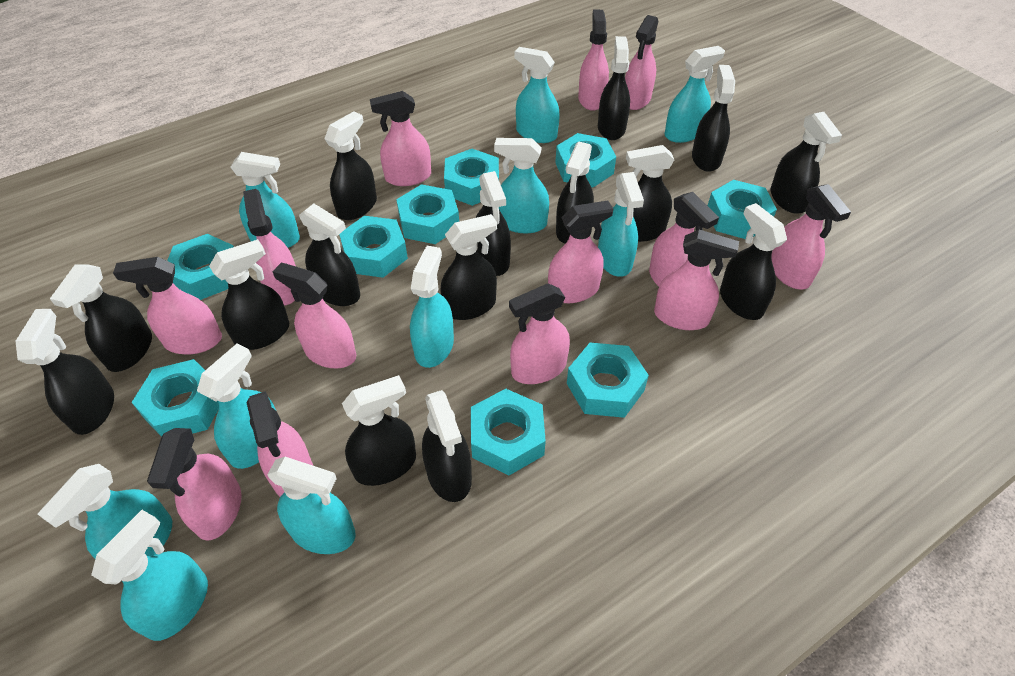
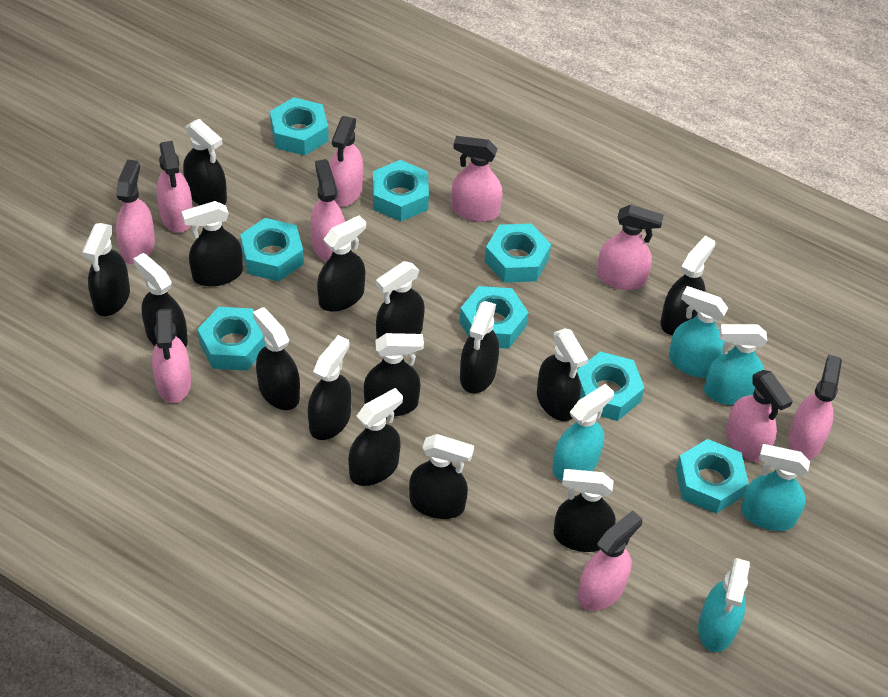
pink spray bottle: [113,257,222,354] [147,428,242,541] [243,189,296,305] [247,391,313,497] [272,263,356,369] [370,91,431,186] [509,283,570,384] [548,200,614,303] [578,10,609,111] [625,15,658,110] [649,192,719,287] [654,230,739,330] [771,184,851,290] = 13 -> [116,159,155,264] [152,309,191,403] [156,141,193,233] [311,159,345,262] [330,116,363,207] [452,136,502,222] [578,510,642,611] [597,204,664,290] [726,370,793,462] [788,355,842,460] = 10
turquoise nut: [132,359,219,437] [167,234,234,300] [339,216,408,278] [396,184,459,244] [444,149,499,206] [471,389,546,475] [555,133,616,187] [567,343,649,418] [708,180,777,239] = 9 -> [197,307,265,371] [240,218,304,281] [270,97,329,156] [373,160,429,222] [459,286,528,349] [485,224,551,283] [577,352,644,421] [676,439,749,514] = 8
turquoise spray bottle: [38,464,172,559] [91,510,208,641] [197,344,276,469] [230,152,300,248] [267,457,356,554] [410,246,454,368] [494,138,549,233] [514,47,560,143] [598,172,644,277] [665,46,725,143] = 10 -> [553,384,614,481] [669,286,728,378] [698,558,750,652] [704,324,767,405] [741,444,810,531] = 5

